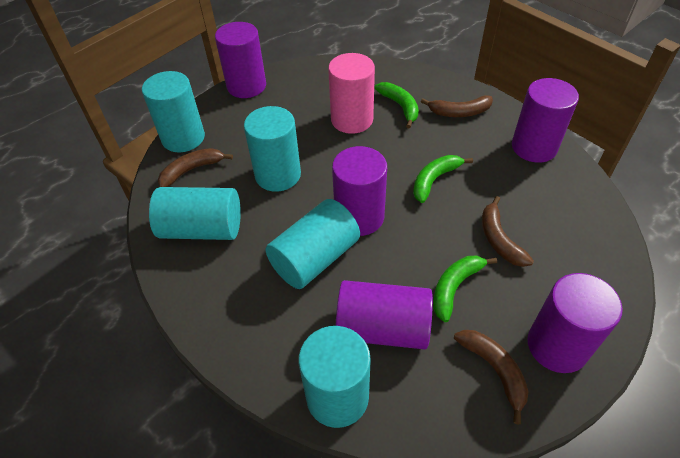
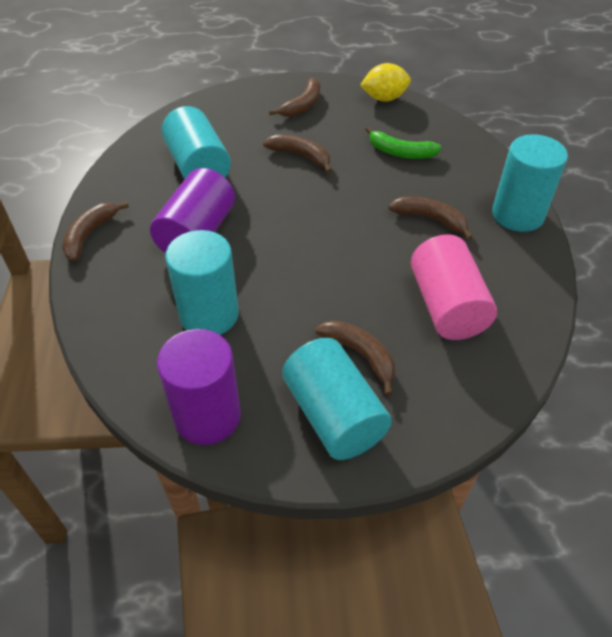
brown banana: [158,148,233,187] [421,95,493,117] [454,330,529,425] [482,196,534,267] = 4 -> [62,202,129,261] [263,135,331,173] [269,78,320,117] [315,320,395,396] [388,197,472,240] = 5
green banana: [375,82,419,129] [413,155,473,203] [433,256,497,322] = 3 -> [365,126,442,159] = 1
purple cylinder: [215,22,266,98] [332,146,387,236] [336,280,433,349] [512,78,579,163] [527,273,623,373] = 5 -> [150,168,235,253] [157,329,241,445] = 2
turquoise cylinder: [142,71,205,152] [149,187,241,240] [244,106,301,192] [265,199,360,289] [299,326,371,428] = 5 -> [161,106,231,180] [165,230,239,335] [282,338,392,460] [492,134,568,232] = 4
yellow lemon: none = 0 -> [360,63,411,102] = 1

